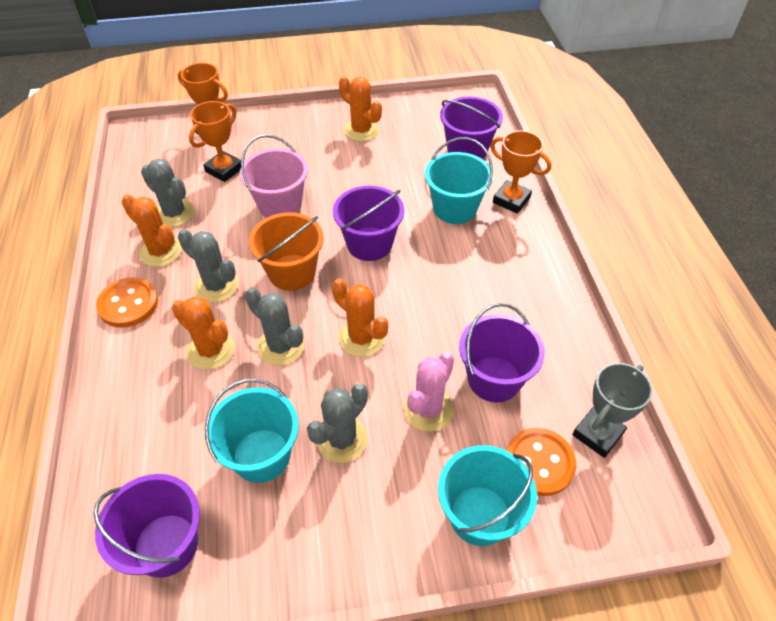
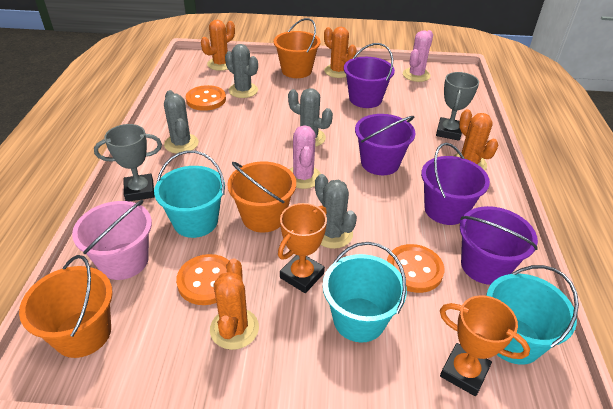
grey trophy: [572,363,653,458] = 1 -> [94,124,162,202] [436,72,479,141] = 2
orange bucket: [249,212,324,291] = 1 -> [19,255,113,358] [227,162,296,232] [273,18,321,78] = 3
orange button: [96,277,158,328] [506,428,576,496] = 2 -> [176,254,229,305] [186,85,226,111] [387,244,444,293] = 3
orange trophy: [178,63,228,134] [189,101,241,182] [490,131,551,214] = 3 -> [278,203,327,293] [440,295,530,396] = 2
pink cactus: [403,352,454,432] = 1 -> [289,125,321,189] [403,30,433,82] = 2

